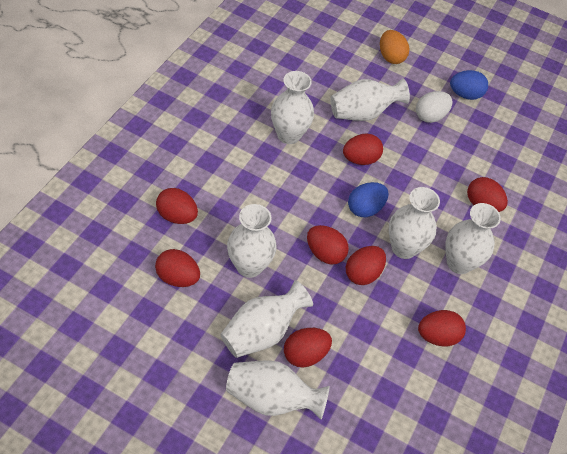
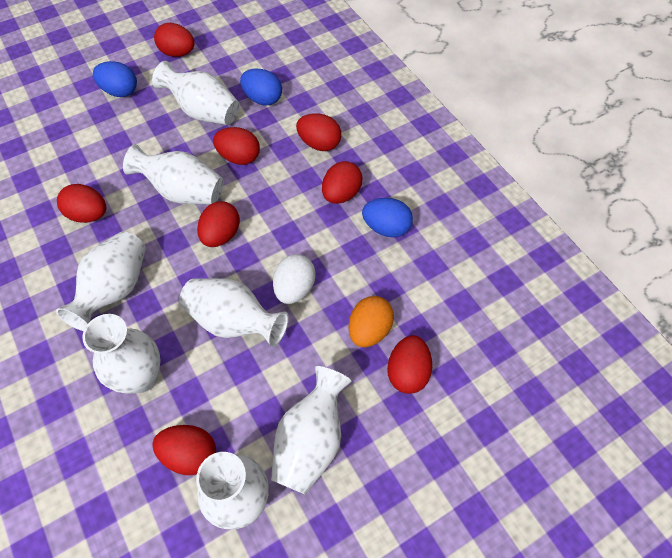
blue egg: [348,182,389,217] [450,70,488,100] = 2 -> [93,61,137,97] [240,68,282,106] [362,198,413,237] = 3

